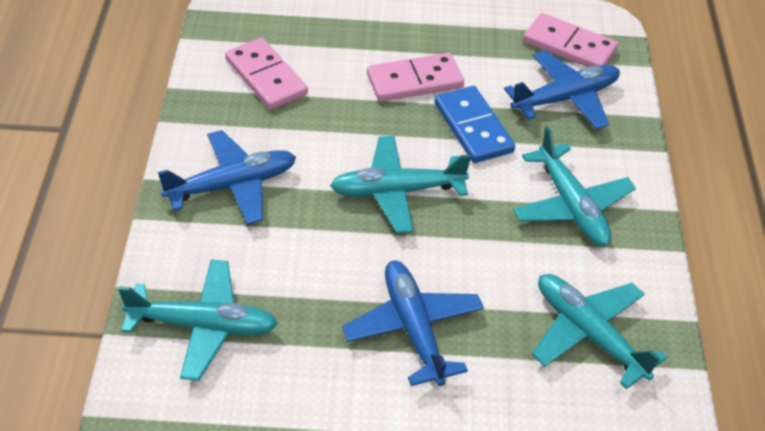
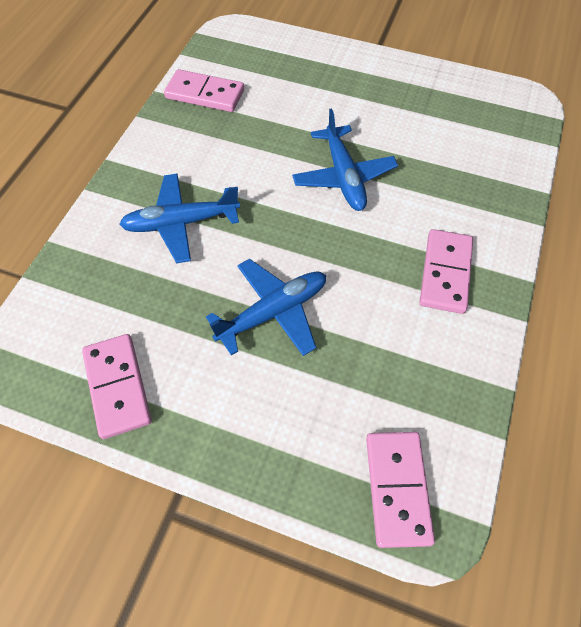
blue domino: [434,86,515,163] = 1 -> none = 0
pink domino: [225,38,308,110] [367,53,464,102] [523,13,618,67] = 3 -> [82,334,152,439] [164,69,244,112] [366,432,435,548] [420,229,473,314] = 4
turquoise plane: [118,259,278,381] [330,136,471,233] [513,126,636,246] [532,274,667,389] = 4 -> none = 0

